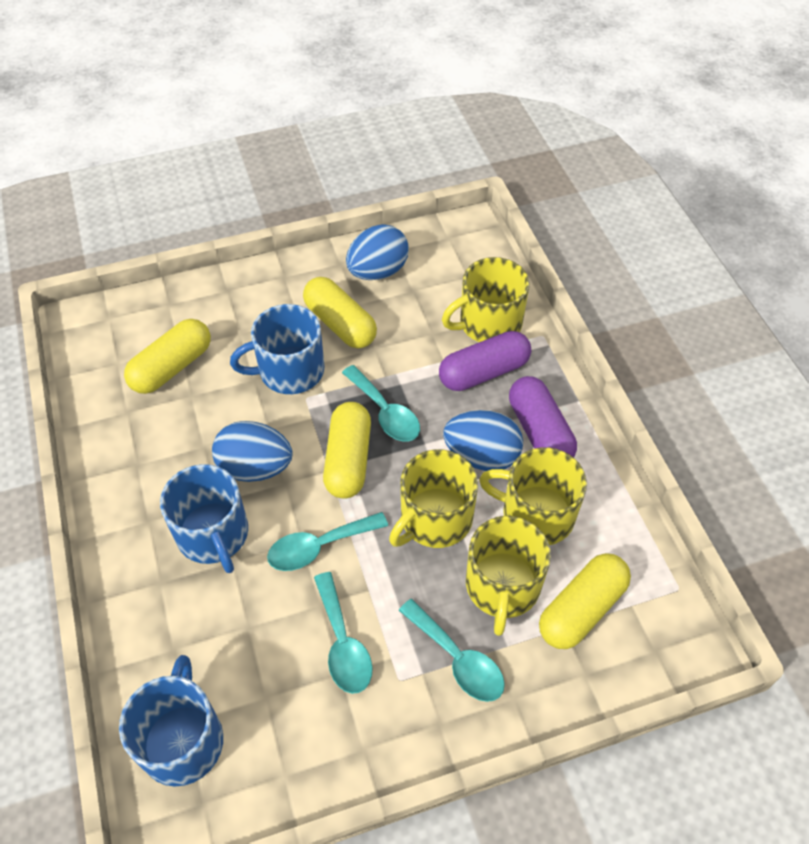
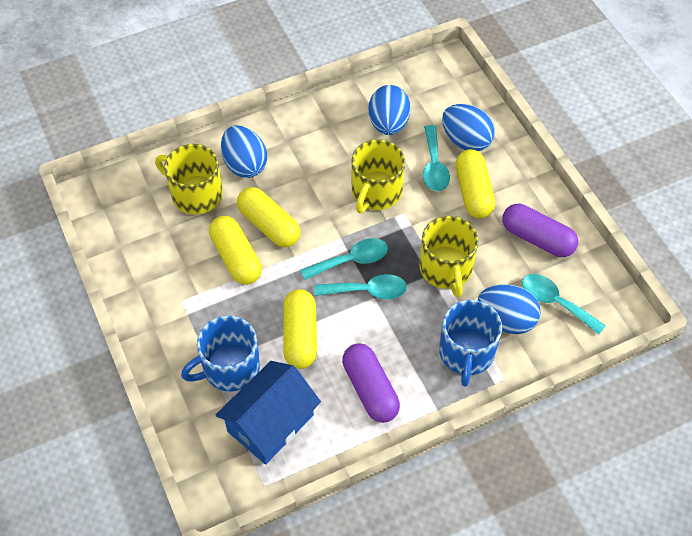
blue egg: [212,421,293,482] [346,224,409,280] [443,410,523,471] = 3 -> [221,125,267,178] [368,85,410,135] [442,104,495,151] [478,284,541,334] = 4
blue house: none = 0 -> [215,361,321,465] = 1
blue mug: [119,655,223,786] [160,464,248,573] [230,304,325,394] = 3 -> [181,316,260,392] [439,300,502,386] = 2
yellow mug: [389,449,478,548] [442,257,530,342] [466,516,551,636] [479,447,587,545] = 4 -> [155,144,223,214] [351,139,405,213] [419,216,479,297] = 3

